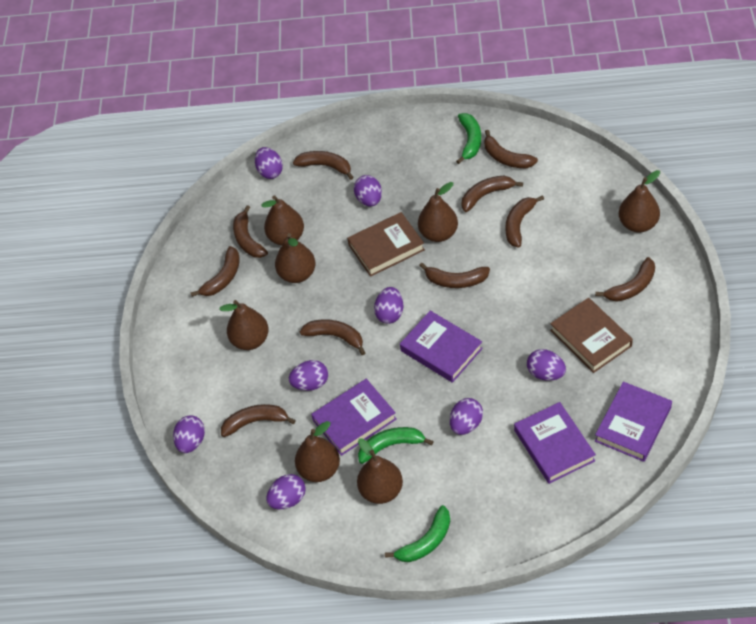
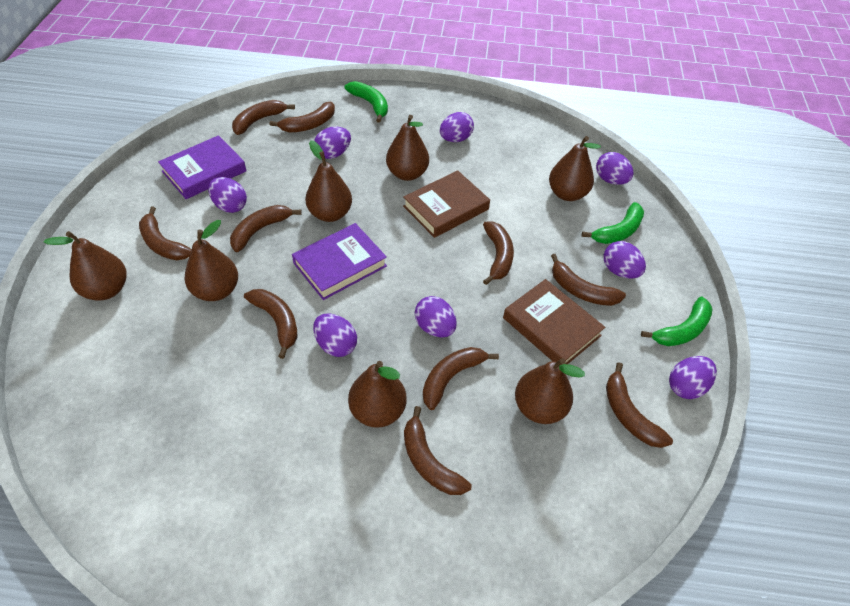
purple book: [311,379,397,456] [400,311,483,383] [514,402,596,484] [595,382,672,462] = 4 -> [158,135,246,199] [292,223,387,300] = 2

